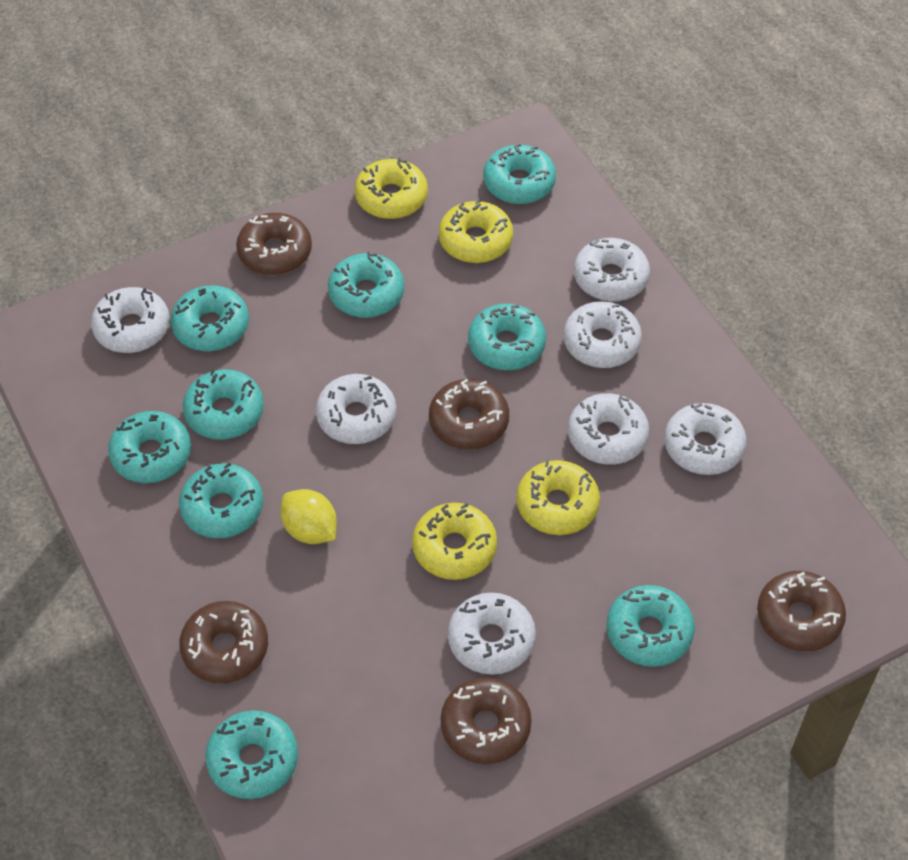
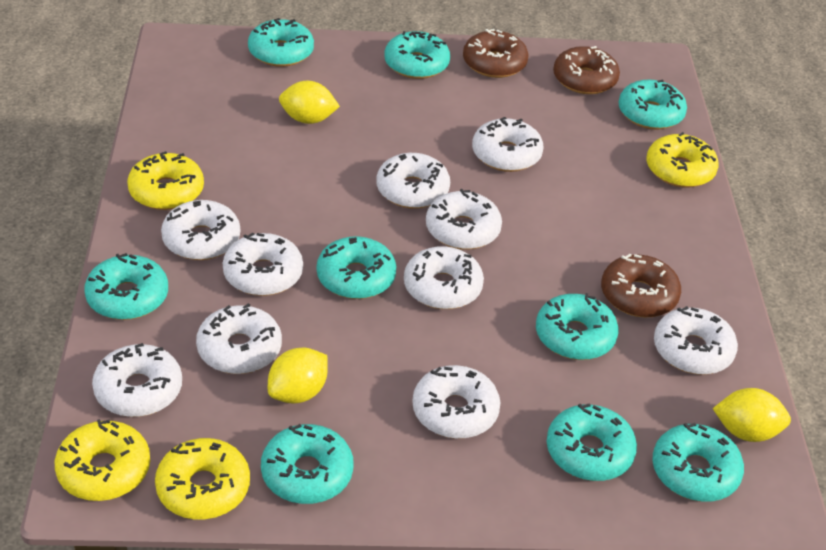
brown donut: [179,601,268,683] [236,213,312,275] [429,379,509,449] [441,677,532,764] [757,571,846,651] = 5 -> [463,29,529,78] [553,46,620,94] [601,254,681,317] = 3
white donut: [91,287,170,353] [316,374,396,444] [448,592,536,675] [563,301,642,368] [568,393,649,465] [574,238,650,301] [664,403,746,475] = 7 -> [92,343,182,417] [161,200,240,260] [196,303,282,374] [223,233,303,296] [377,153,450,209] [404,246,484,309] [412,365,500,439] [426,189,502,250] [472,117,544,172] [654,306,738,375] = 10
yellow lemon: [280,489,337,544] = 1 -> [268,347,328,403] [279,81,340,124] [713,388,791,442] = 3

